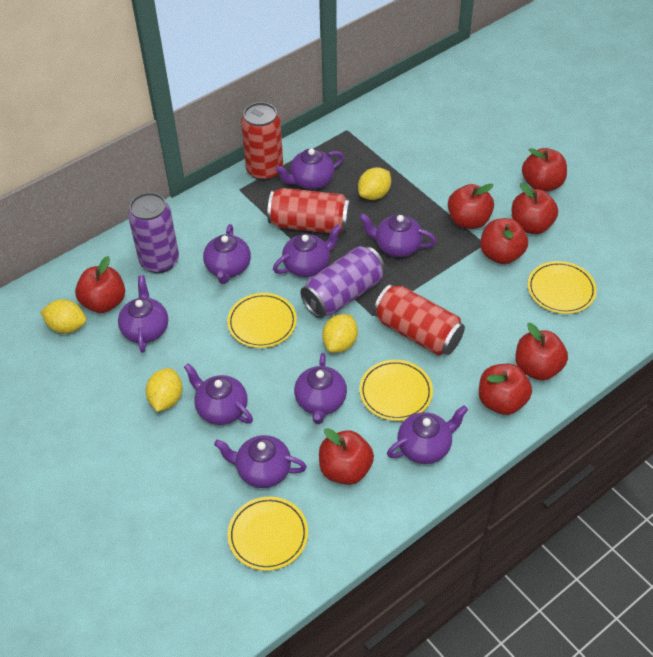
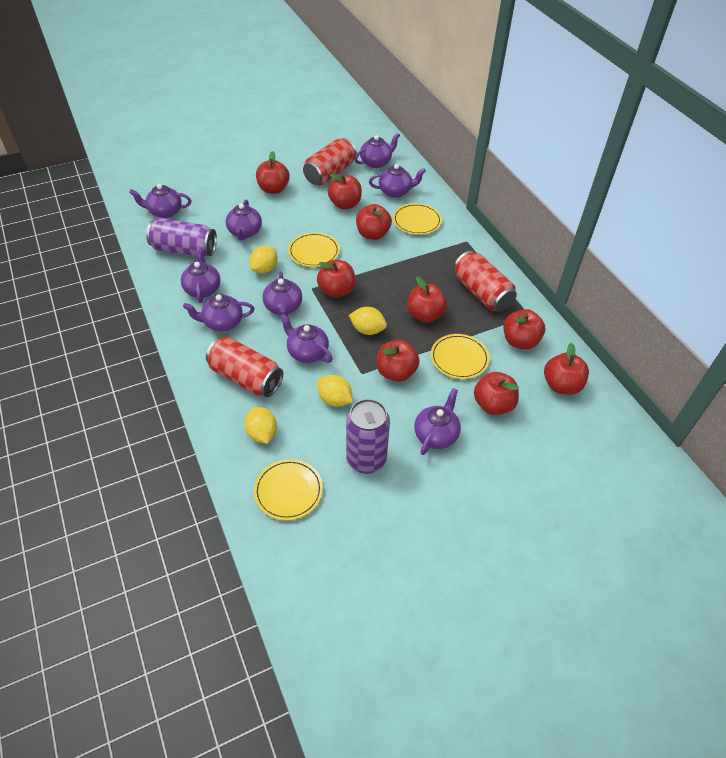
red apple: [75,256,125,313] [319,428,374,485] [448,184,494,229] [479,364,532,415] [480,218,528,264] [512,183,558,234] [515,323,568,380] [522,148,567,192] = 8 -> [256,151,290,194] [317,260,356,298] [328,174,362,209] [356,204,392,240] [377,340,420,382] [407,276,447,323] [474,372,519,415] [503,309,545,349] [544,343,589,394] = 9

